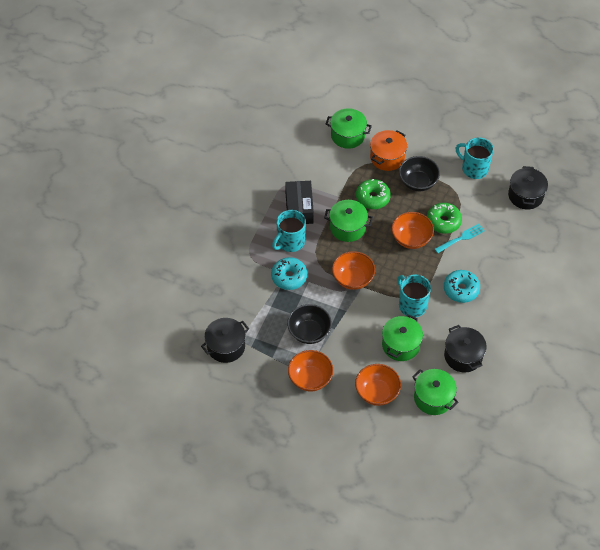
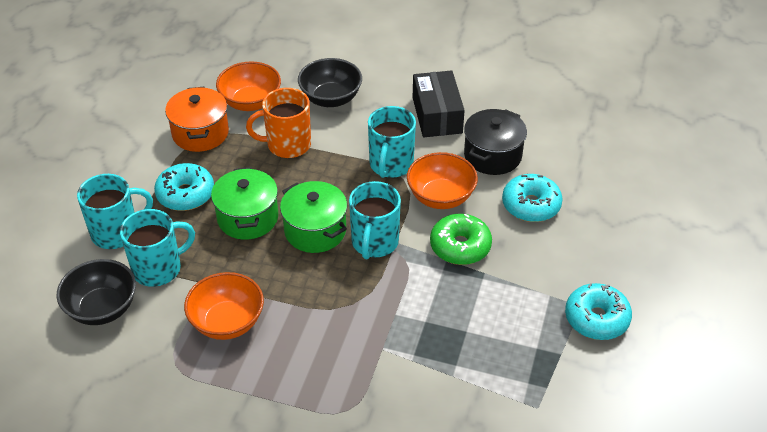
black pot: [201,318,249,363] [444,325,487,373] [508,166,548,209] = 3 -> [464,109,527,175] = 1
green donut: [356,179,391,209] [427,203,462,234] = 2 -> [430,214,492,265] = 1
green pot: [324,200,373,242] [326,108,372,149] [382,314,423,361] [412,369,459,415] = 4 -> [211,167,278,240] [280,181,347,253] = 2
orange bowl: [288,350,333,392] [332,251,375,290] [355,364,401,406] [392,212,434,249] = 4 -> [184,272,264,340] [216,61,281,111] [407,152,478,209] = 3
orange mug: none = 0 -> [246,88,311,158] = 1
turquoise donut: [271,257,307,290] [444,270,480,303] = 2 -> [154,163,214,211] [502,174,563,222] [565,283,632,340] = 3
turquoise fork: [435,224,485,253] = 1 -> none = 0
turquoise mug: [272,210,306,252] [397,274,431,317] [456,138,494,179] = 3 -> [77,174,153,249] [120,209,195,287] [349,181,401,259] [368,106,416,178] = 4

